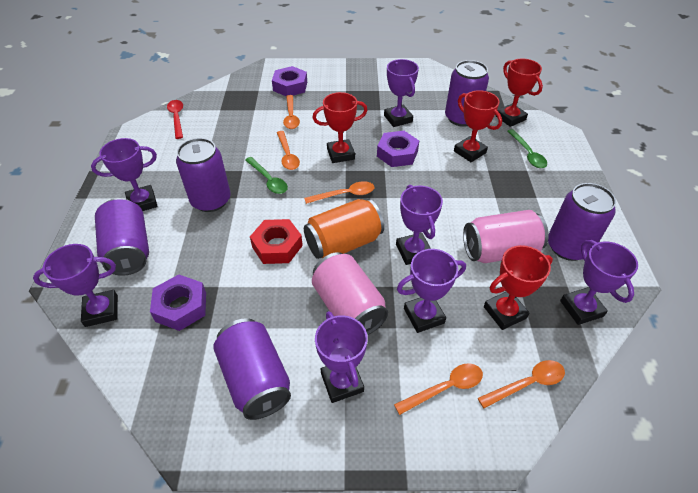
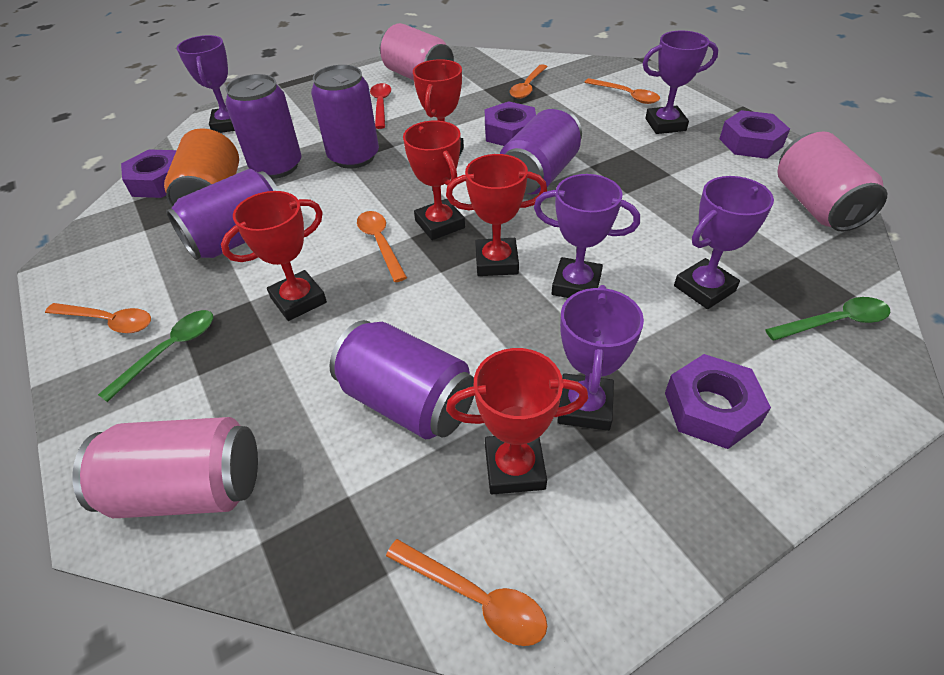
pink can: [312,252,388,335] [463,210,549,263] = 2 -> [72,417,258,518] [380,23,454,80] [777,131,887,232] = 3
purple nut: [150,274,206,331] [272,66,307,96] [377,131,419,167] = 3 -> [121,149,177,198] [485,101,536,146] [665,354,771,449] [719,110,790,159] = 4
purple trophy: [33,244,118,327] [91,138,158,211] [315,311,368,403] [384,59,419,127] [396,185,443,265] [397,249,466,333] [560,240,638,325] = 7 -> [177,35,235,133] [534,174,640,298] [557,285,644,431] [642,30,718,134] [674,176,774,309] = 5
red nut: [250,219,303,264] = 1 -> none = 0
red trophy: [313,92,368,163] [454,90,502,162] [484,245,553,330] [495,58,543,127] = 4 -> [221,191,327,321] [403,121,465,240] [413,59,464,157] [446,154,547,276] [446,348,588,494] = 5

